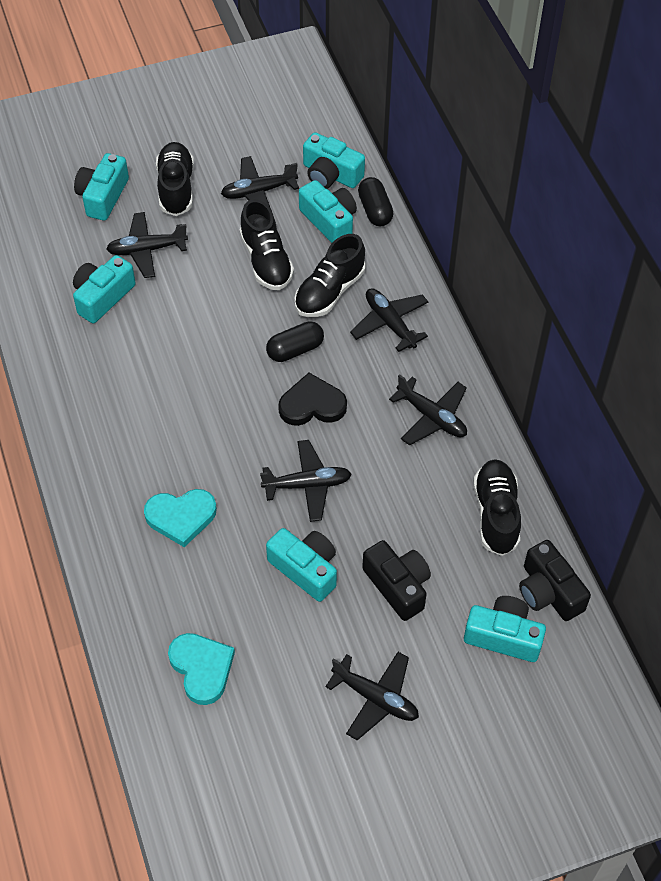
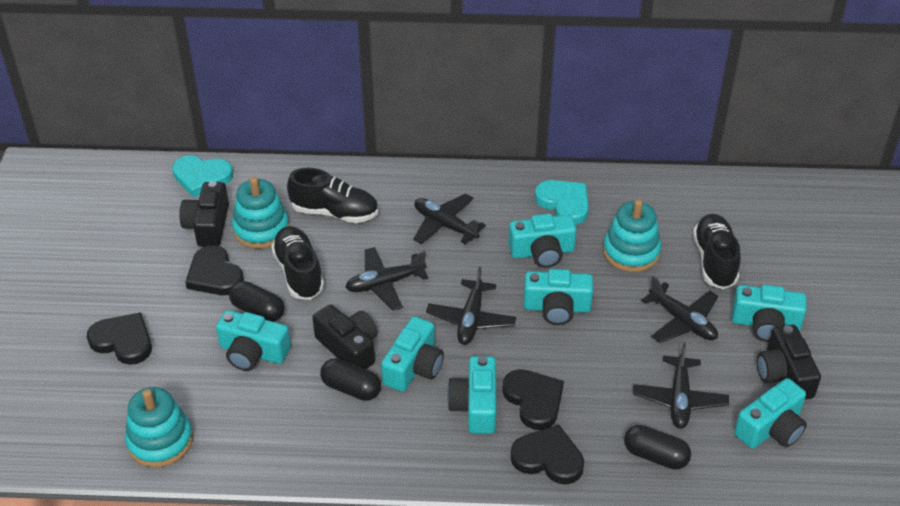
black camera: [362,540,431,621] [519,540,591,621] = 2 -> [179,181,229,247] [313,304,378,369] [757,325,821,400] = 3
black capsule: [266,321,324,362] [358,177,394,226] = 2 -> [229,281,285,322] [320,358,381,401] [624,425,691,470] = 3
black heart: [278,373,347,426] = 1 -> [87,312,152,365] [185,245,244,295] [502,369,564,430] [510,425,584,484] = 4
black plane: [106,212,188,278] [221,156,299,211] [260,440,351,522] [325,652,419,740] [350,288,428,352] [389,374,467,446] = 6 -> [345,247,428,311] [413,194,486,244] [426,267,516,345] [633,342,729,429] [641,276,718,343] = 5
black shoe: [156,142,194,216] [239,199,294,290] [294,234,365,317] [473,459,521,556] = 4 -> [271,226,324,300] [287,168,378,223] [693,214,741,289] = 3
turquoise camera: [73,255,136,323] [74,153,129,221] [266,528,337,602] [299,180,357,243] [303,132,365,189] [464,596,546,662] = 6 -> [216,310,291,371] [381,316,444,392] [447,356,496,434] [508,214,577,268] [524,269,593,325] [732,285,807,342] [734,378,807,449] = 7
turquoise stacking toy: none = 0 -> [125,387,193,468] [232,177,289,249] [603,200,661,272] = 3

